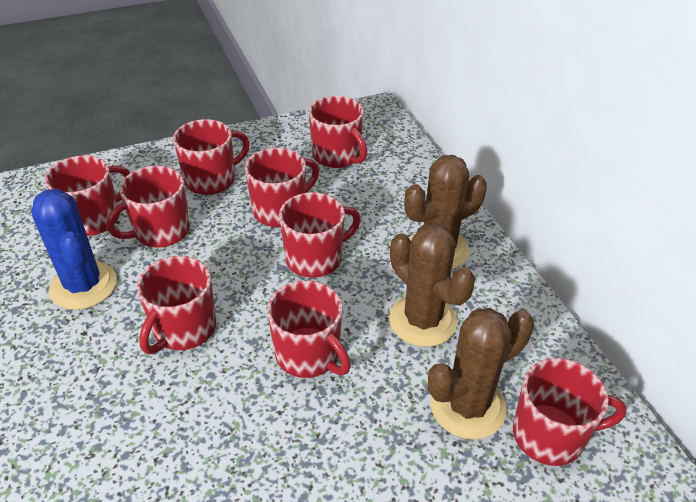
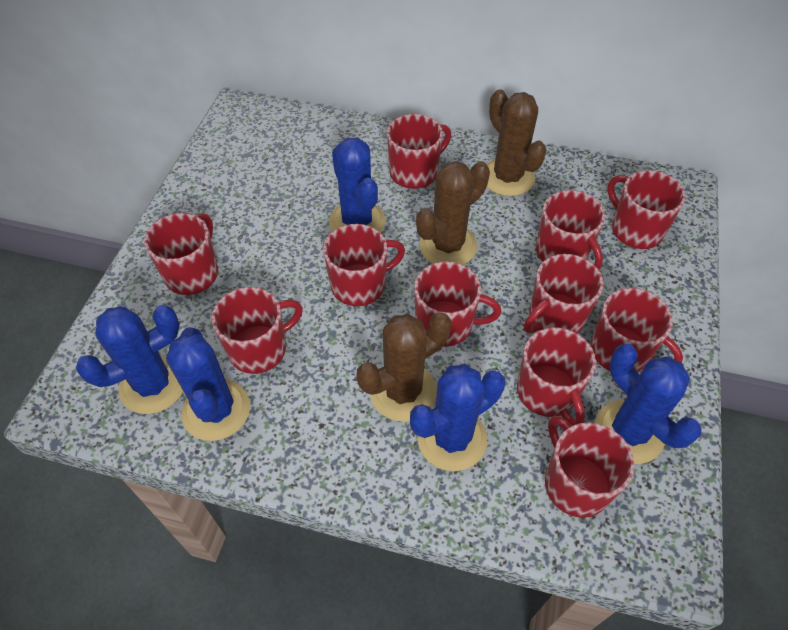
blue cactus: [32,189,117,310] = 1 -> [76,305,183,414] [166,327,250,441] [329,137,386,233] [410,364,505,471] [595,344,701,464] = 5
red mug: [45,155,130,236] [107,166,190,248] [137,256,216,354] [173,119,250,195] [245,148,319,227] [267,280,351,378] [279,192,361,278] [309,96,367,168] [513,358,627,466] = 9 -> [144,213,218,295] [212,287,303,374] [323,224,405,306] [387,114,451,189] [414,262,501,347] [517,328,596,426] [524,254,603,334] [536,190,605,270] [545,416,635,518] [591,288,683,372] [607,170,686,249] = 11

